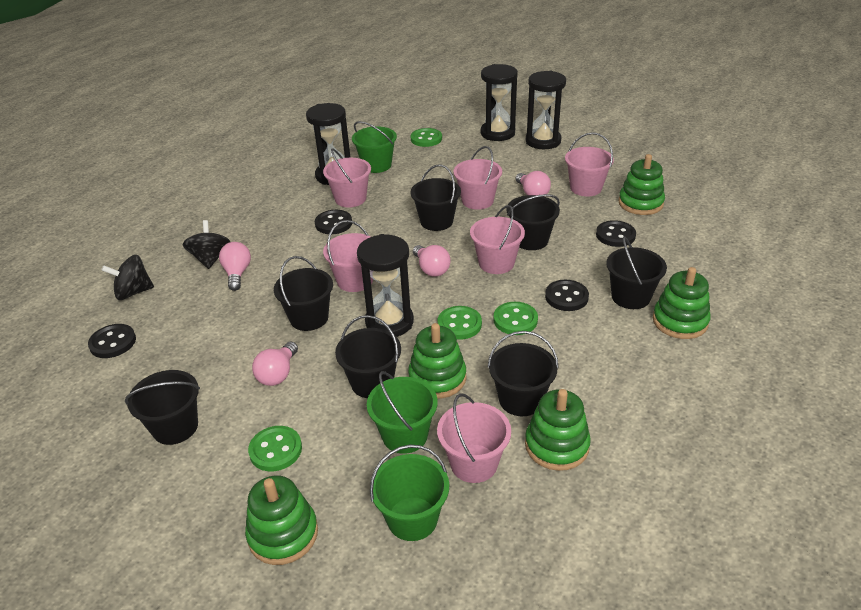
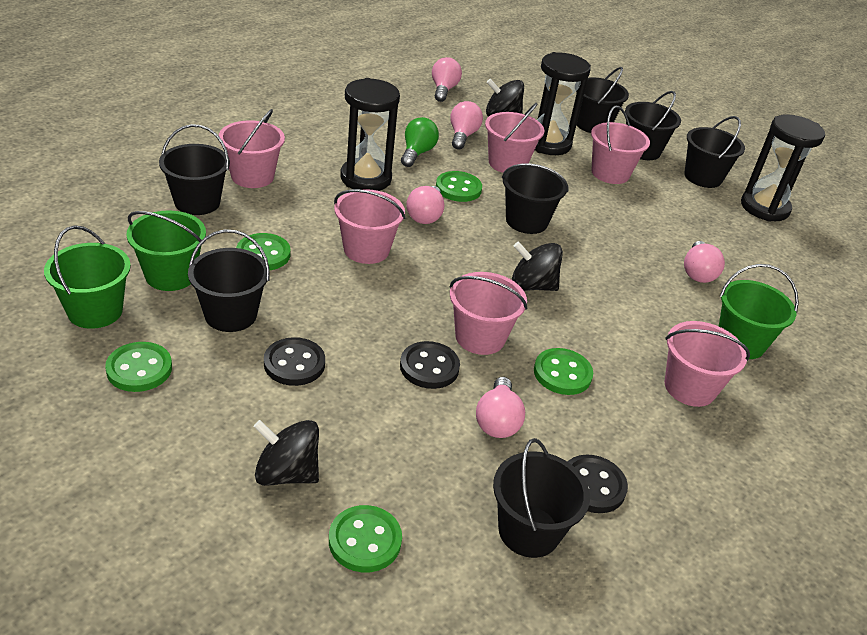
black button: [88,324,136,358] [315,210,352,234] [545,280,589,311] [596,220,636,247] = 4 -> [264,337,325,386] [400,341,460,389] [568,455,628,513] = 3
black hourglass: [306,103,351,185] [357,234,414,337] [481,64,518,141] [526,71,566,149] = 4 -> [340,78,400,191] [535,52,591,155] [741,114,825,222] = 3
black spinning top: [101,255,154,300] [183,220,230,269] = 2 -> [253,420,319,486] [486,79,524,116] [512,242,563,291] = 3
green button: [248,426,302,471] [411,128,442,147] [437,306,482,340] [493,302,538,335] = 4 -> [105,342,172,392] [236,233,290,270] [329,505,402,573] [436,171,482,202] [534,348,593,395] = 5
green light bulb: none = 0 -> [401,117,439,167] = 1
green stacking toy: [245,475,318,565] [408,323,466,399] [525,389,591,471] [618,154,665,215] [653,267,711,339] = 5 -> none = 0
pink light bulb: [219,242,251,291] [252,342,298,386] [413,245,451,277] [516,171,551,195] = 4 -> [406,186,444,224] [432,57,462,102] [450,101,483,150] [476,377,525,438] [684,241,725,283] = 5

